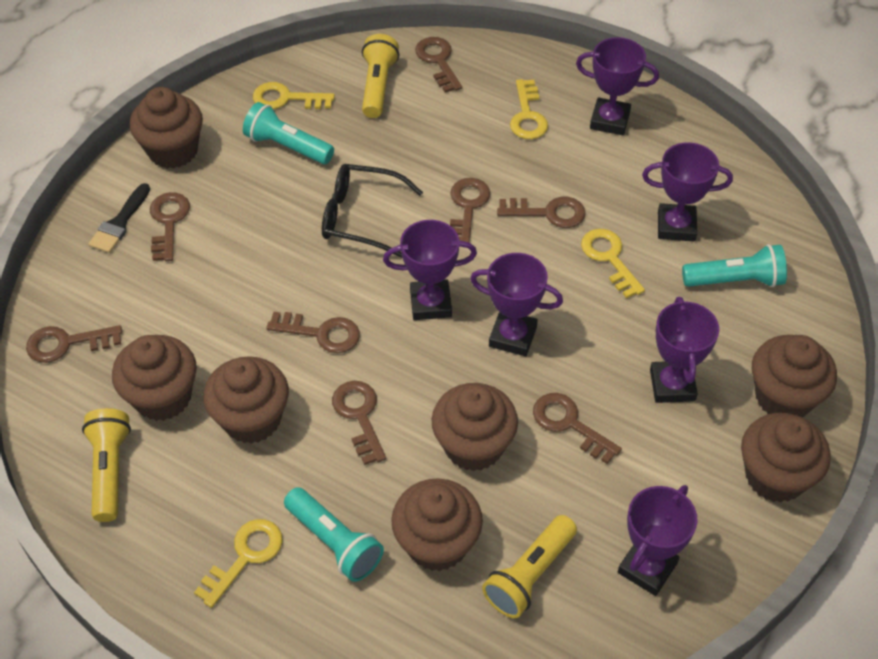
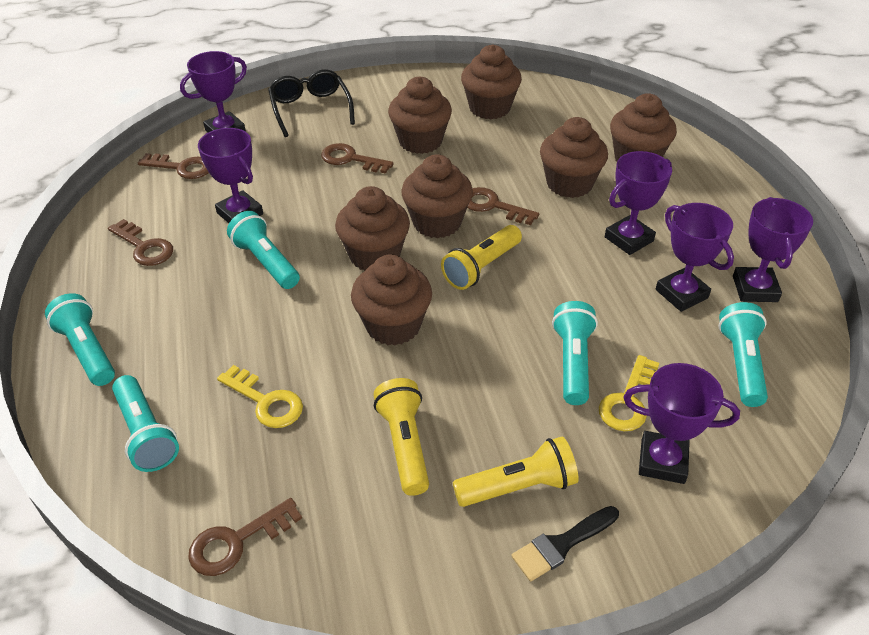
brown key: [26,325,122,363] [150,192,190,261] [266,312,360,353] [332,381,386,465] [415,37,462,93] [450,178,490,243] [497,197,586,228] [533,393,622,464] = 8 -> [108,219,173,266] [138,153,209,179] [188,498,302,576] [321,143,394,174] [467,187,539,225] = 5
turquoise flashlight: [243,102,334,164] [284,487,384,582] [682,244,787,287] = 3 -> [45,293,115,386] [112,375,179,472] [227,211,300,289] [552,301,598,405] [718,302,768,407] = 5
yellow key: [194,519,283,608] [253,82,335,109] [510,79,548,139] [581,229,645,298] = 4 -> [217,365,303,428] [599,355,659,431] = 2

